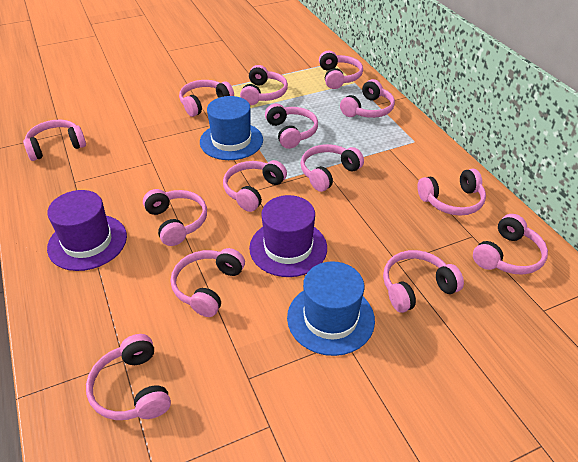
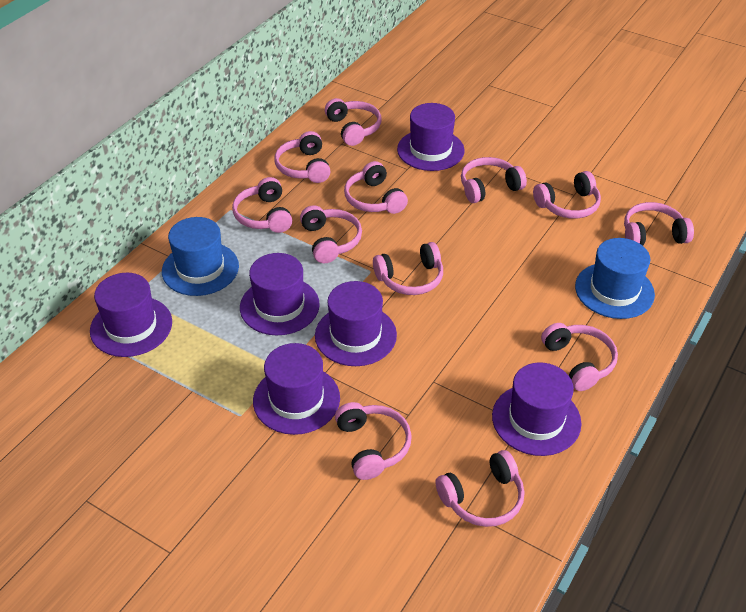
pink headphones: [23,120,86,161] [86,334,171,420] [143,189,207,246] [171,248,245,317] [179,80,234,117] [223,160,287,212] [240,65,288,105] [265,103,318,149] [301,144,364,192] [319,51,363,89] [340,79,395,118] [383,250,464,313] [417,169,486,216] [473,214,548,275] = 14 -> [232,177,292,233] [275,131,331,183] [300,205,362,263] [325,98,381,146] [335,402,412,480] [344,161,408,214] [373,242,443,295] [435,450,525,527] [461,157,527,203] [533,171,601,219] [541,323,618,391] [624,202,694,246] = 12
purple hat: [47,190,127,271] [249,195,327,277] = 2 -> [90,273,172,357] [240,253,320,335] [253,343,340,435] [315,281,397,366] [397,103,465,171] [492,362,581,456] = 6

